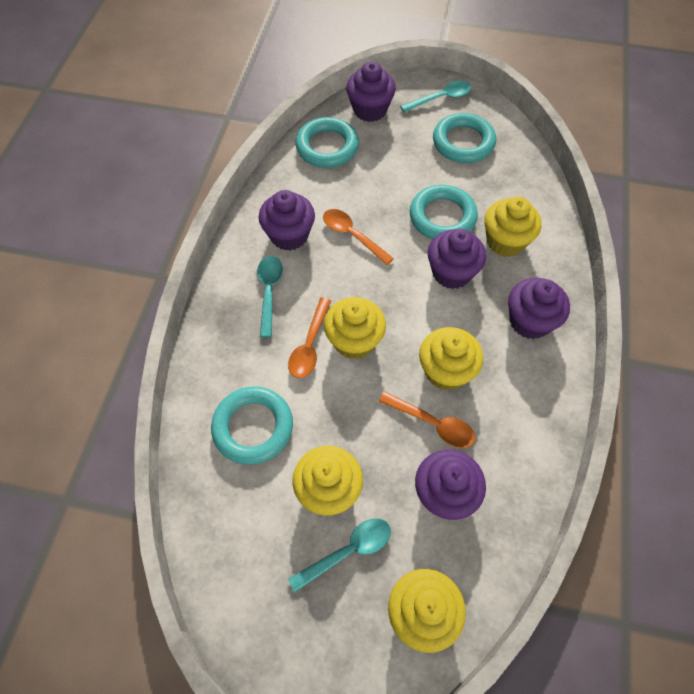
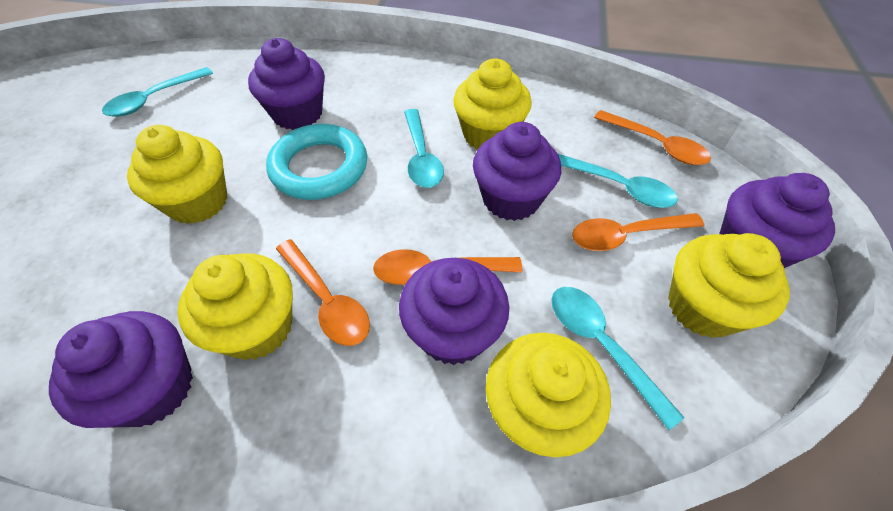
orange spoon: [288,298,331,378] [323,209,394,265] [379,391,475,448] = 3 -> [276,239,370,346] [373,249,522,285] [572,213,704,251] [594,110,711,165] = 4
turquoise ring: [211,386,293,465] [295,117,359,168] [410,185,478,239] [433,113,496,163] = 4 -> [266,124,367,200] = 1
turquoise spoon: [257,256,283,337] [288,518,391,592] [400,81,471,112] = 3 -> [102,67,213,117] [404,109,444,188] [551,287,684,430] [557,153,678,208] = 4

